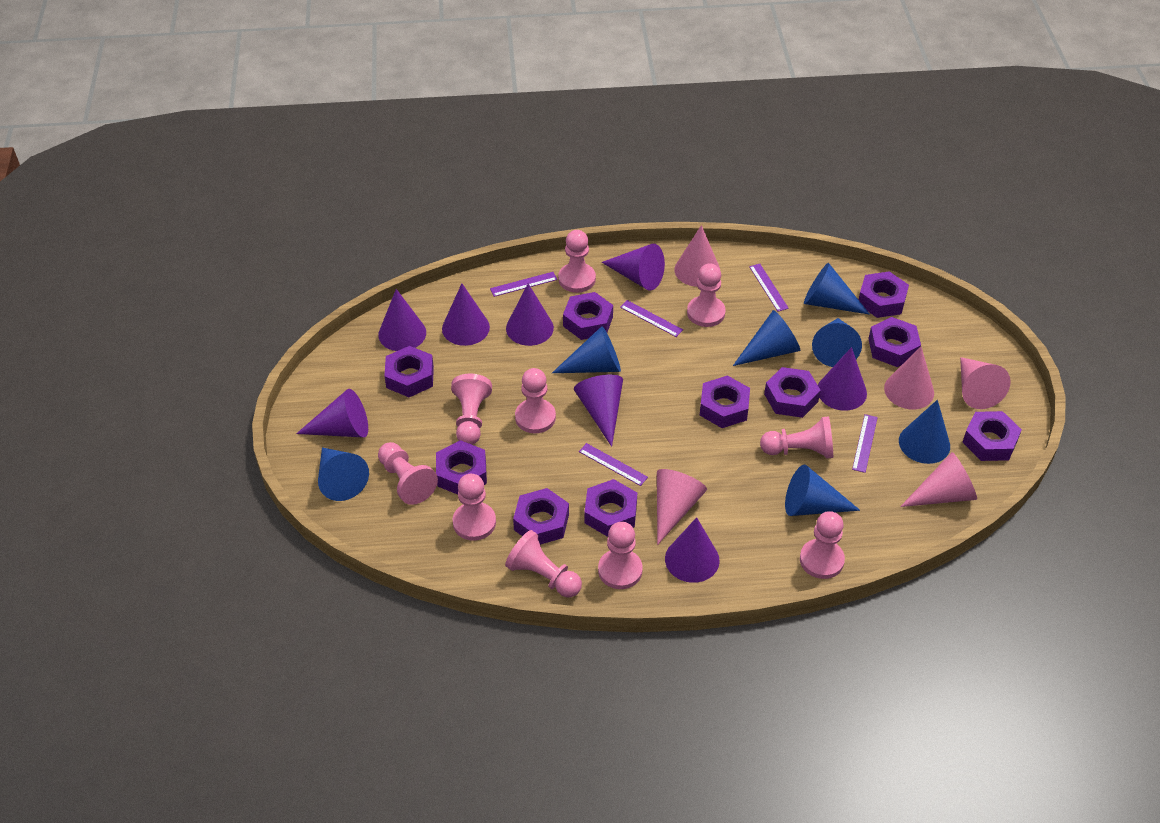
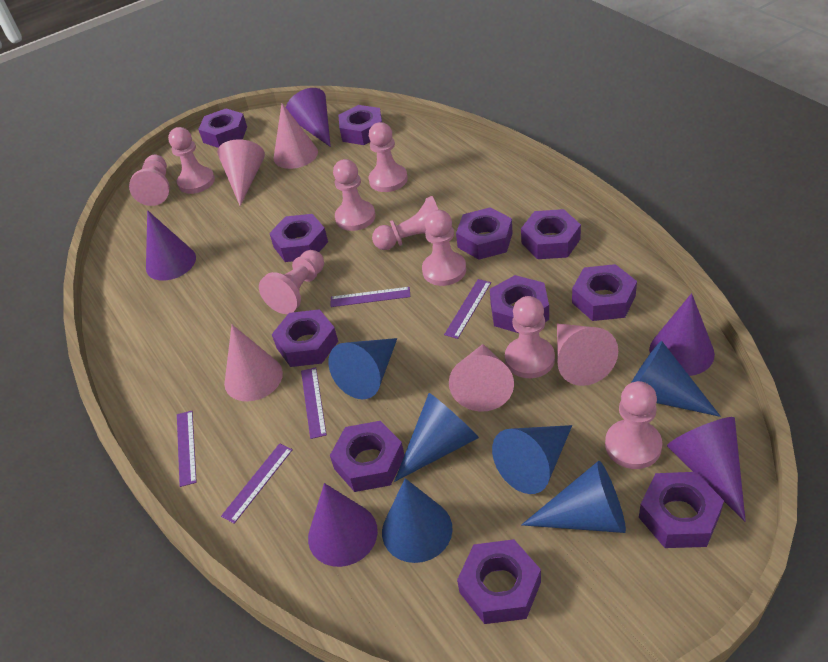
blue cone: [318,447,369,501] [552,326,621,373] [733,310,800,366] [785,465,860,516] [804,263,870,315] [812,318,862,367] [899,400,950,464] = 7 -> [328,338,397,399] [382,478,453,563] [394,393,479,482] [492,425,572,494] [521,461,626,533] [631,341,721,417] = 6
pink pawn: [378,442,438,505] [451,374,492,445] [453,474,496,541] [505,530,582,597] [515,368,556,433] [558,230,596,293] [598,522,643,589] [687,263,726,327] [760,416,833,459] [800,511,845,579] = 10 -> [129,155,170,206] [168,127,215,194] [259,250,324,314] [333,159,375,231] [369,122,408,192] [372,196,439,250] [422,210,466,286] [505,296,555,378] [605,381,662,469] = 9
purple cone: [296,389,368,437] [378,289,426,351] [442,284,490,346] [506,284,554,346] [574,374,623,447] [601,244,665,290] [665,517,720,583] [818,347,867,411] = 8 -> [146,210,196,281] [286,88,331,147] [308,483,378,567] [649,293,715,376] [667,417,746,522] = 5
purple nut: [384,346,434,397] [436,440,487,495] [513,488,569,545] [563,292,613,340] [584,479,637,537] [700,375,750,428] [764,367,821,418] [858,271,909,318] [868,317,921,367] [962,411,1022,461] = 10 -> [198,108,247,148] [269,214,328,262] [272,309,338,367] [330,421,404,492] [339,105,382,145] [456,207,513,260] [457,539,541,624] [490,275,549,333] [521,209,581,259] [572,264,637,321] [639,472,724,548] = 11

